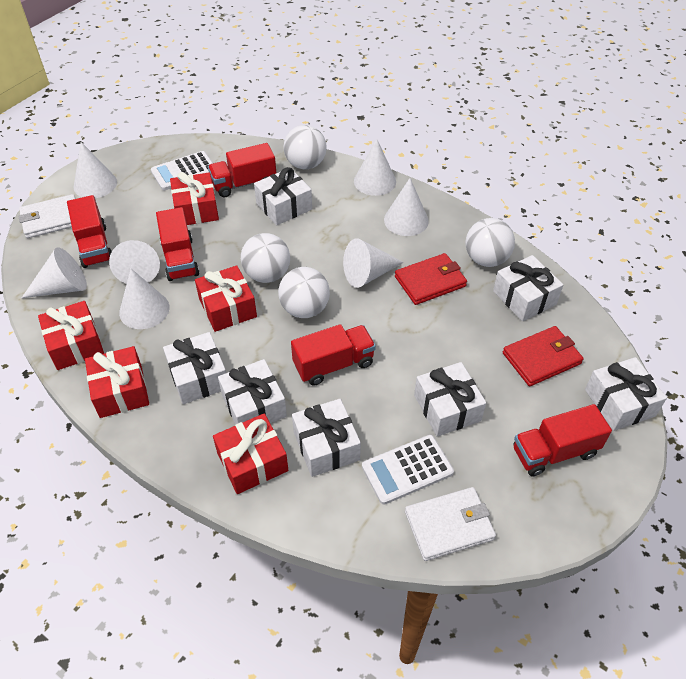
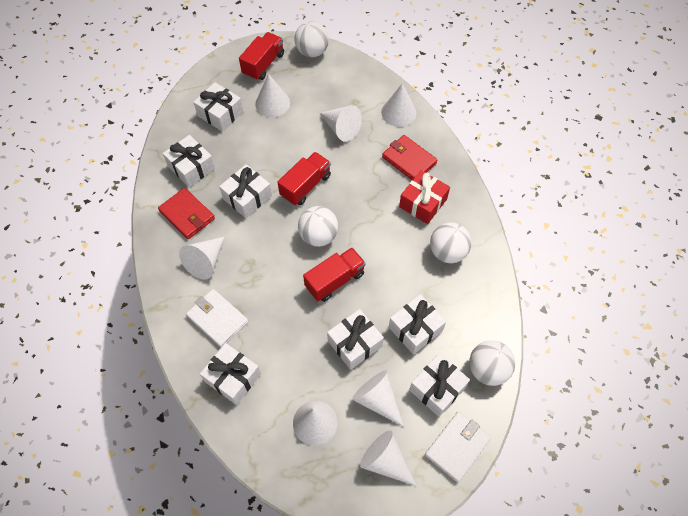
red gift: [38,301,104,370] [85,346,149,418] [170,172,219,225] [195,266,257,332] [213,413,288,494] = 5 -> [399,170,450,224] = 1
red truck: [67,195,112,268] [156,207,199,281] [208,143,276,197] [291,324,376,386] [513,404,612,476] = 5 -> [239,32,284,81] [278,152,331,205] [303,247,366,302] = 3
white calculator: [151,151,213,190] [362,435,454,505] = 2 -> none = 0

